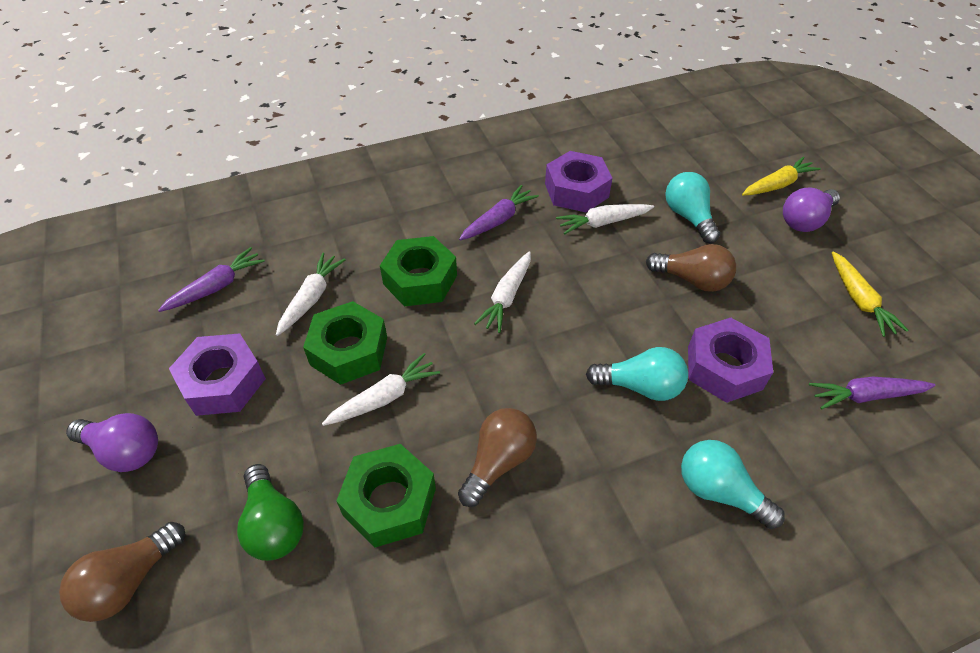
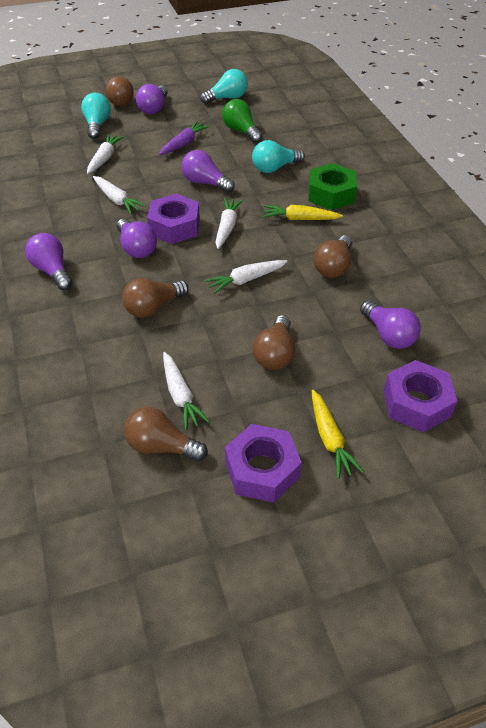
brown light bulb: [59,522,185,622] [458,408,537,507] [646,244,736,292] = 3 -> [105,76,134,106] [122,278,189,318] [124,407,208,461] [253,315,295,370] [314,235,352,278] = 5
green nut: [303,301,387,385] [336,444,436,548] [380,236,457,307] = 3 -> [309,163,357,210] = 1
purple carrot: [158,247,265,312] [459,185,539,241] [809,377,936,409] = 3 -> [159,121,210,155] = 1
purple light bulb: [66,413,158,472] [783,188,840,232] = 2 -> [25,233,72,290] [117,219,157,258] [136,84,168,114] [181,150,235,193] [360,300,421,349] = 5
white carrot: [276,253,346,336] [322,353,440,426] [474,251,531,333] [556,204,654,234] = 4 -> [87,134,124,174] [93,176,146,214] [163,352,210,430] [205,260,288,294] [216,198,243,249] = 5

